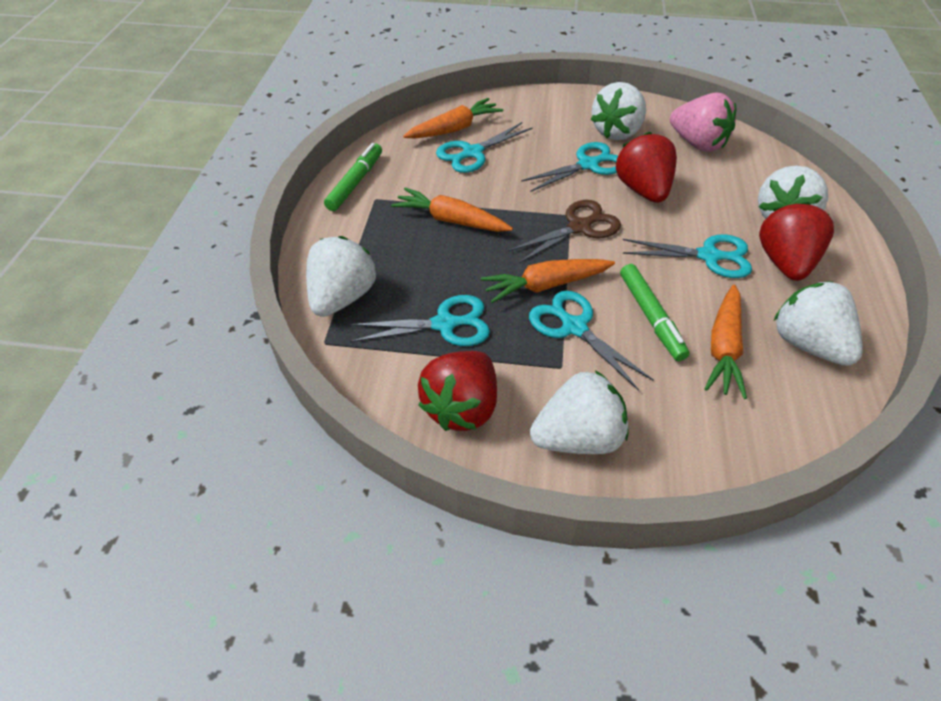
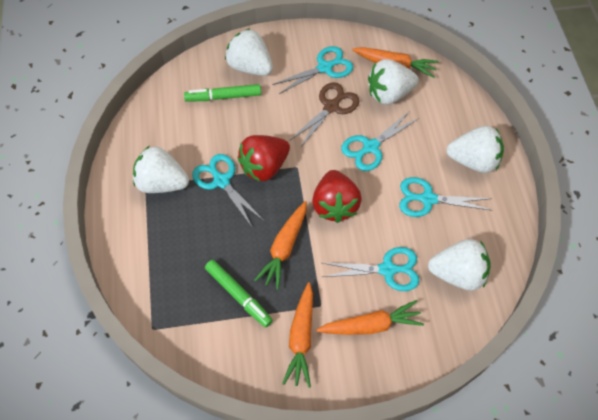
pink strawberry: [670,92,736,152] = 1 -> none = 0
red strawberry: [418,351,497,431] [616,132,677,203] [759,202,834,281] = 3 -> [238,135,290,182] [312,170,362,223] = 2

